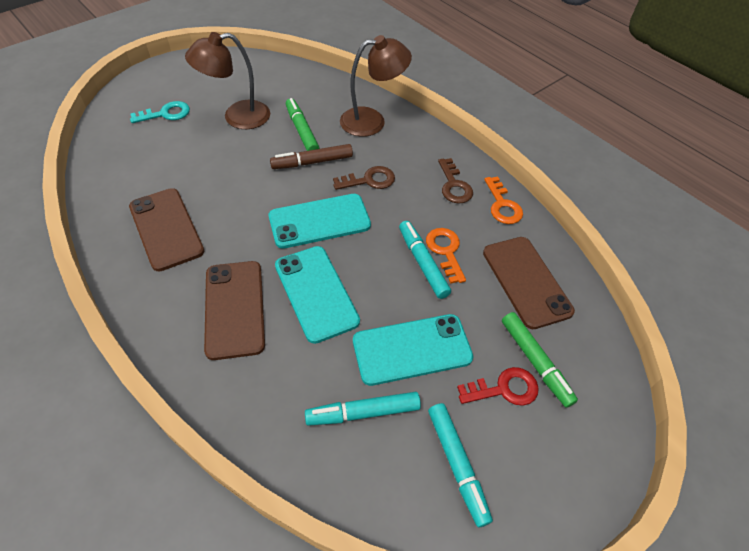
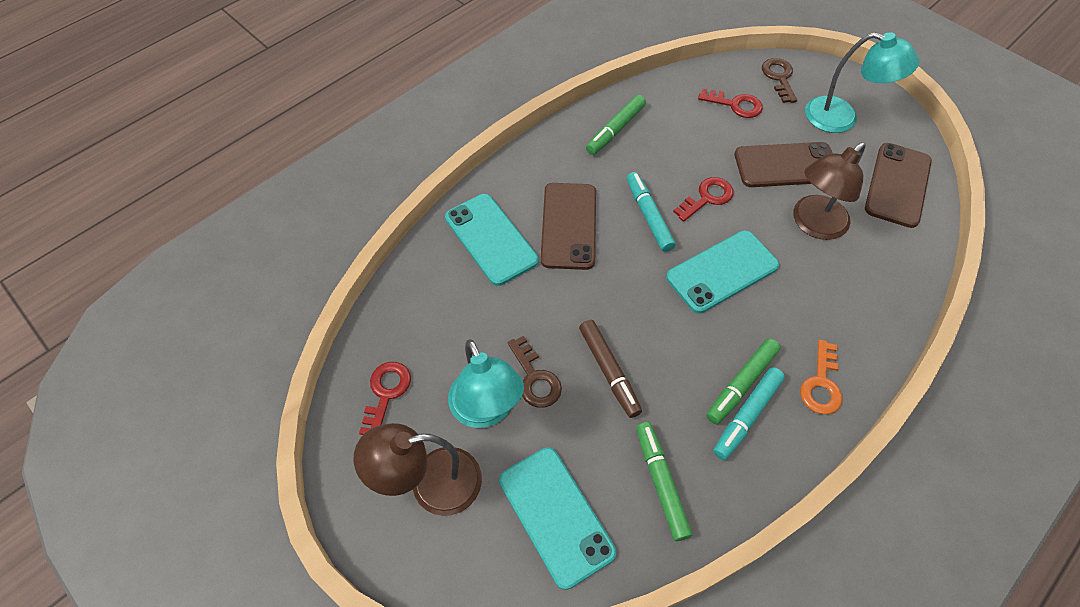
green marker: [286,98,319,151] [502,312,578,408] = 2 -> [586,95,646,155] [636,422,692,541] [706,338,780,424] = 3
orange key: [426,228,466,284] [484,177,523,224] = 2 -> [800,340,842,414] = 1
red key: [457,367,539,406] = 1 -> [359,362,411,435] [673,177,733,222] [698,89,763,118] = 3
turquoise key: [130,101,190,123] = 1 -> none = 0
turquoise lamp: none = 0 -> [448,339,524,428] [805,32,919,133] = 2
turquoise marker: [305,392,421,426] [399,221,451,299] [428,403,493,527] = 3 -> [627,172,676,252] [713,367,785,460] = 2

